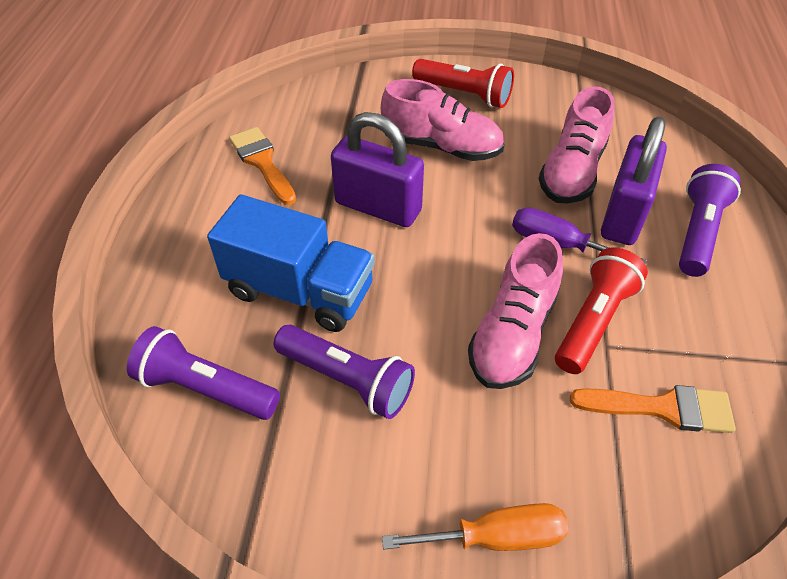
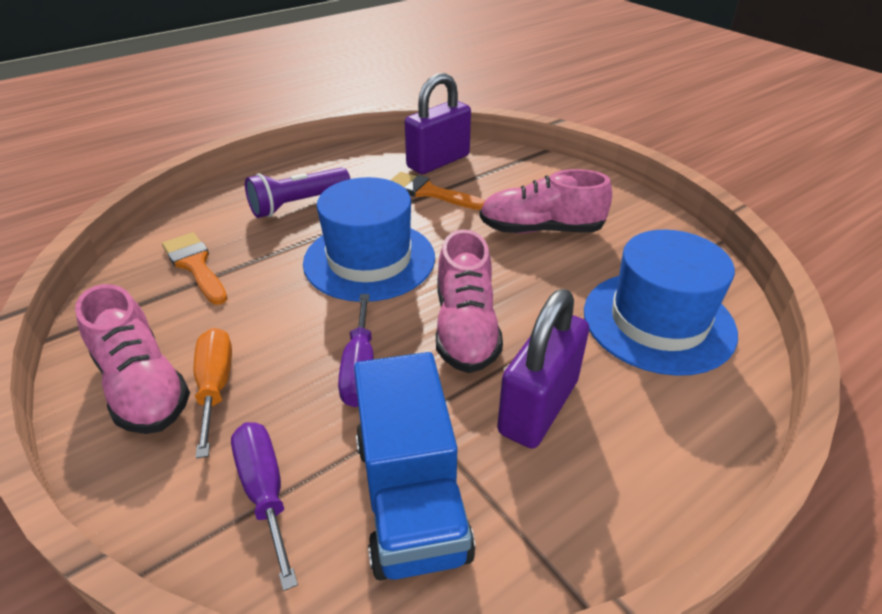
blue hat: none = 0 -> [303,177,435,302] [584,230,738,376] = 2
purple flashlight: [127,326,280,420] [274,324,415,419] [679,164,741,277] = 3 -> [245,167,350,218] = 1
purple screwdriver: [512,207,647,265] = 1 -> [231,422,298,591] [338,294,374,407] = 2
red flashlight: [412,59,514,108] [555,248,648,374] = 2 -> none = 0

